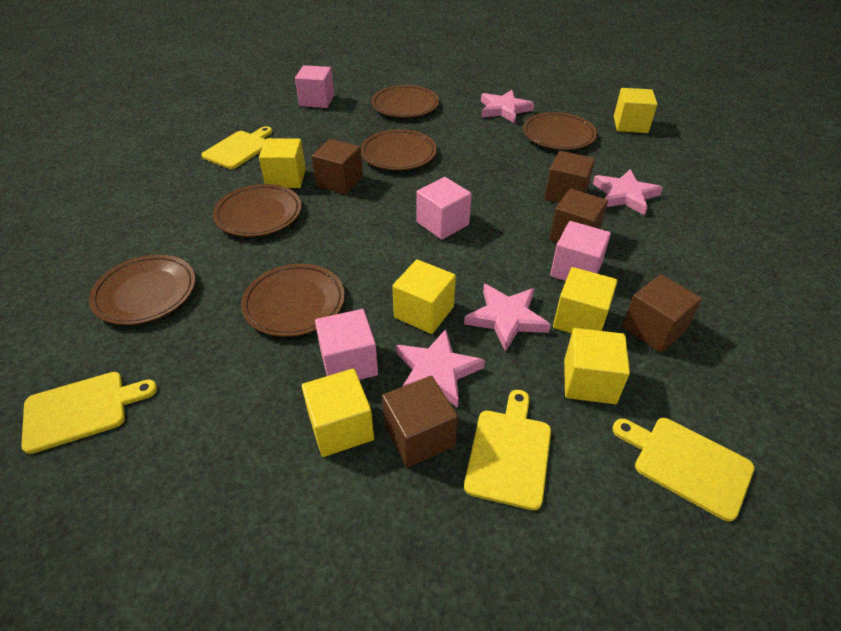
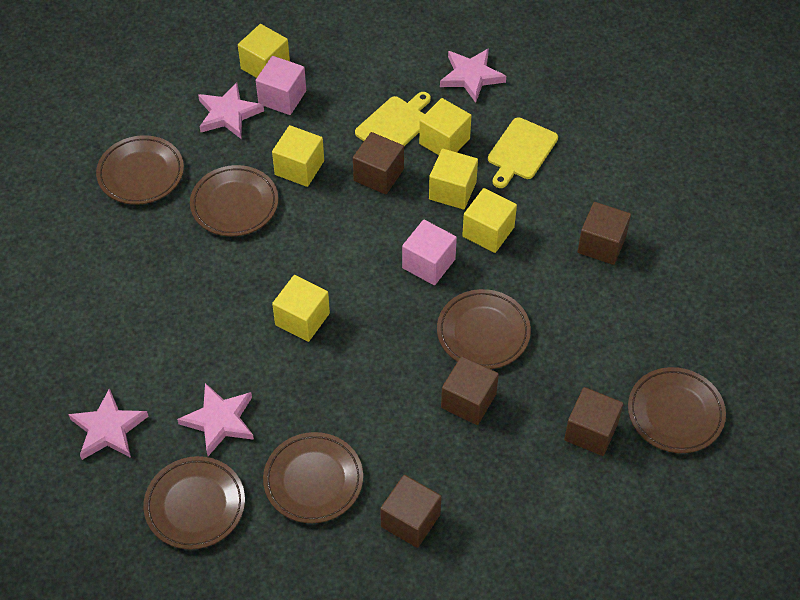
pink cube: [295,65,334,108] [315,309,378,380] [416,177,472,240] [550,221,611,281] = 4 -> [256,56,306,115] [402,220,457,285] = 2
yellow cutting board: [21,372,157,454] [201,126,272,169] [464,390,551,510] [612,418,755,522] = 4 -> [355,92,431,146] [488,117,558,188] = 2

